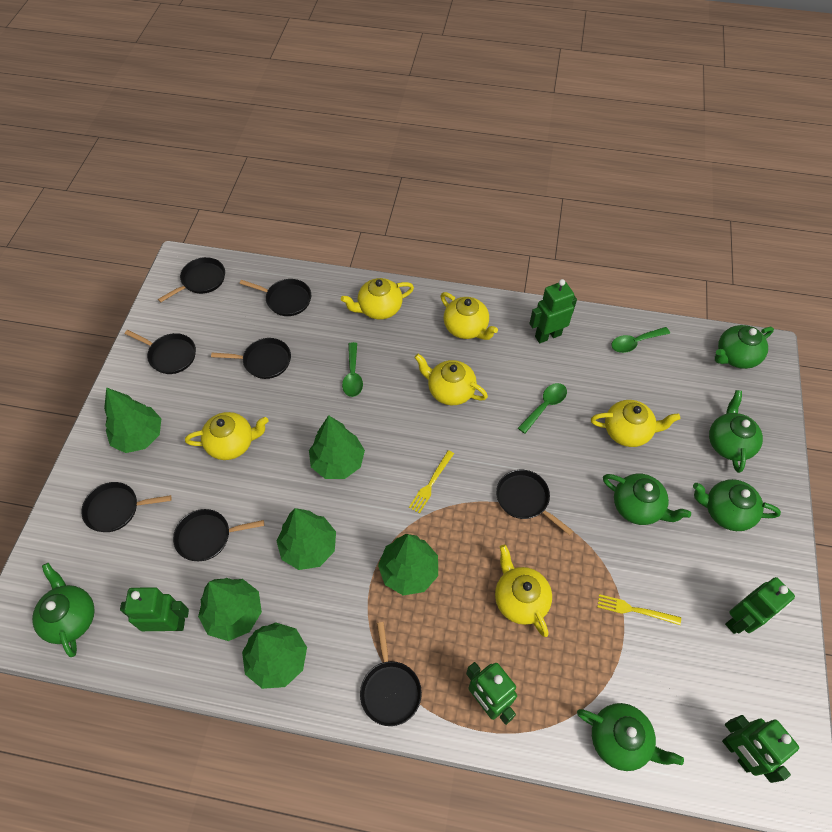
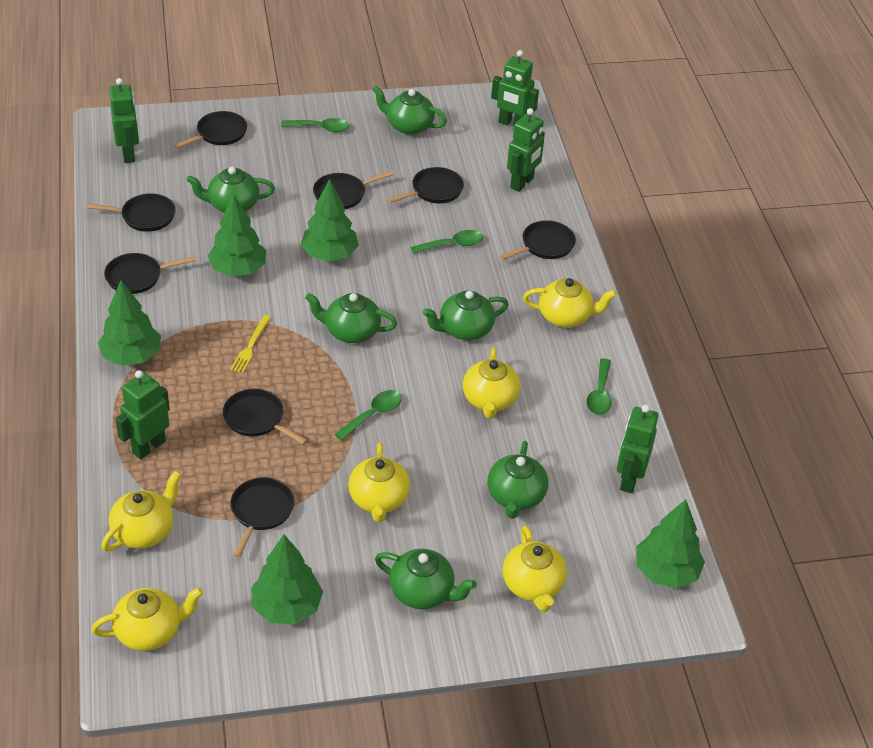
green spoon: [342,342,363,397] [518,383,567,434] [611,327,670,353] = 3 -> [281,118,350,132] [335,390,402,441] [411,230,483,254] [586,358,611,415] = 4
green tree: [104,387,162,453] [198,578,262,641] [242,622,307,689] [277,508,336,570] [309,415,365,479] [378,534,438,595] = 6 -> [98,280,161,366] [208,194,266,276] [251,535,323,624] [301,179,359,261] [636,499,705,588] = 5
yellow fork: [409,450,454,514] [597,594,681,625] = 2 -> [230,315,271,373] = 1

